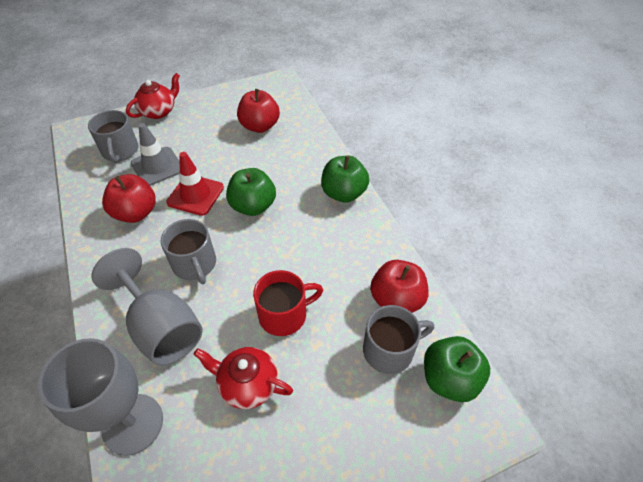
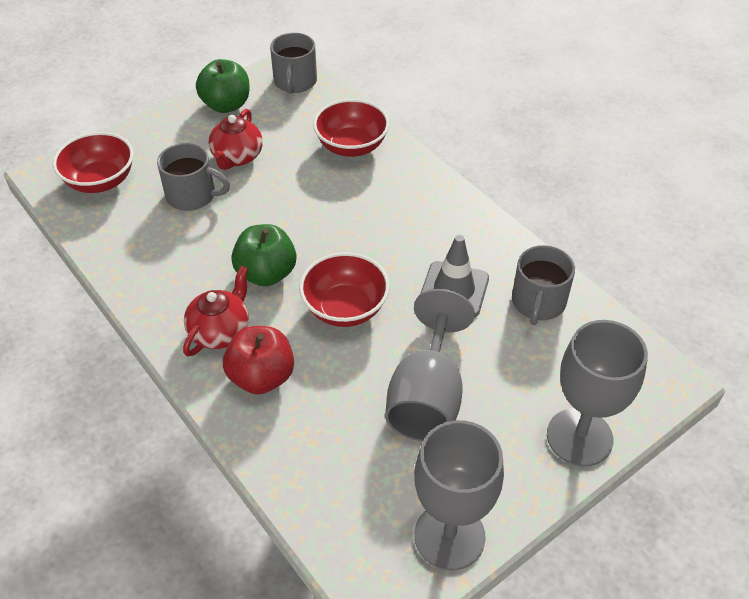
green apple: [226,168,276,216] [321,156,369,203] [424,336,490,402] = 3 -> [196,59,250,113] [231,224,296,286] = 2
grey goblet: [38,338,163,456] [91,248,203,366] = 2 -> [385,289,475,441] [414,420,504,570] [547,320,648,466] = 3
red apple: [102,174,156,223] [237,89,280,133] [370,260,429,313] = 3 -> [223,326,294,394] = 1
red bowl: none = 0 -> [53,132,134,193] [299,253,390,327] [313,99,389,157] = 3
red mug: [253,270,323,336] = 1 -> none = 0
red traffic cone: [166,152,224,216] = 1 -> none = 0

